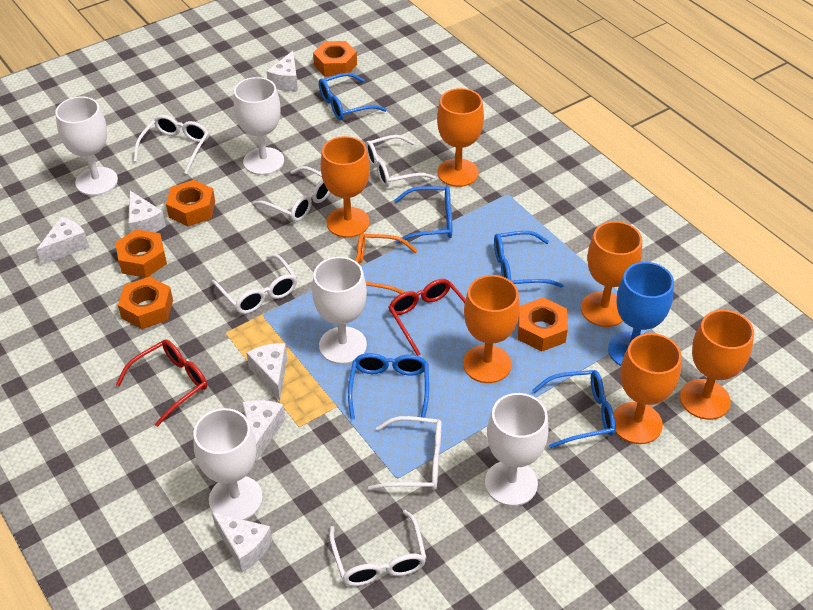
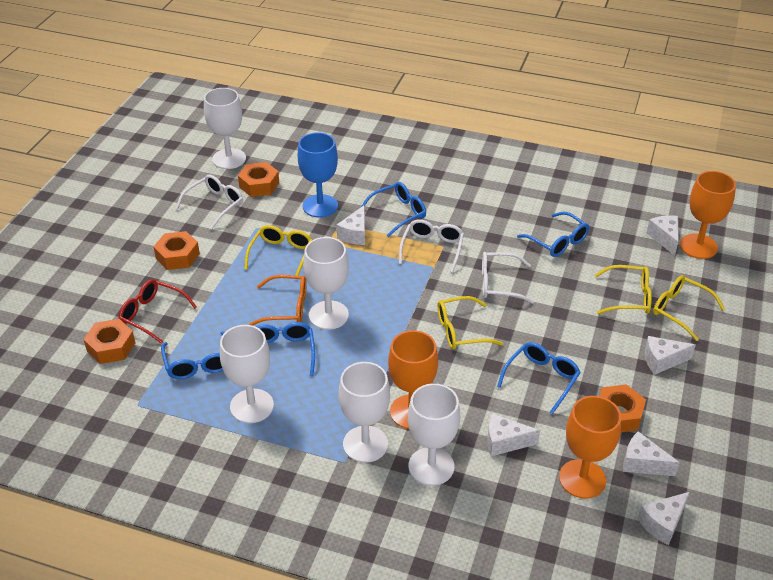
orange goblet: [321,136,370,238] [437,88,484,187] [463,275,520,383] [581,221,642,327] [613,333,682,444] [680,310,754,420] = 6 -> [388,330,438,429] [559,396,621,499] [680,171,736,259] = 3
orange nut: [115,229,167,278] [118,276,173,329] [166,180,215,226] [313,41,357,77] [518,297,568,352] = 5 -> [83,319,135,364] [154,231,200,270] [238,162,279,197] [600,384,646,432] = 4
red glasses: [116,340,207,427] [388,279,466,356] = 2 -> [119,279,197,344] = 1
white glasses: [134,115,209,174] [212,254,297,314] [253,166,330,222] [329,510,426,586] [365,135,436,187] [368,416,442,490] = 6 -> [175,175,243,229] [399,219,464,273] [482,252,534,304] = 3
yellow glasses: none = 0 -> [245,225,312,276] [438,296,503,349] [595,265,652,314] [653,275,725,341] = 4

